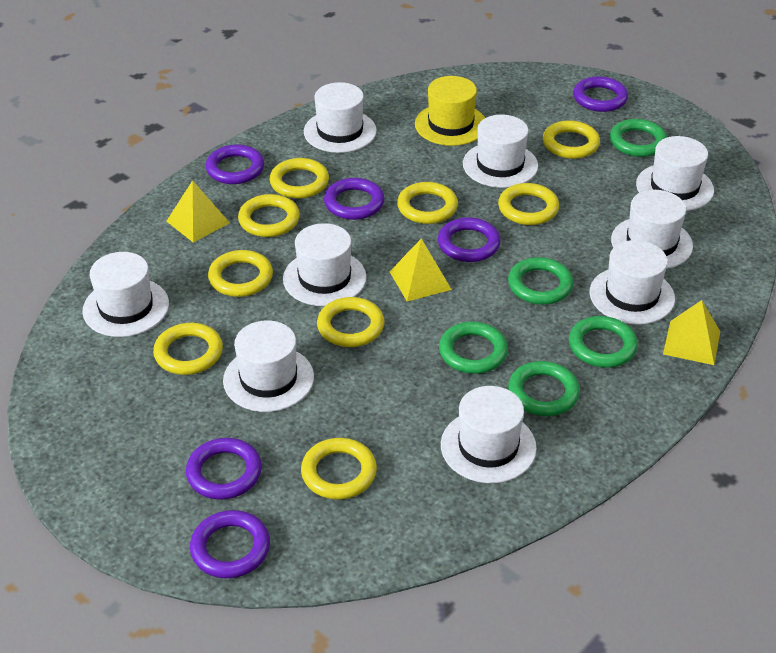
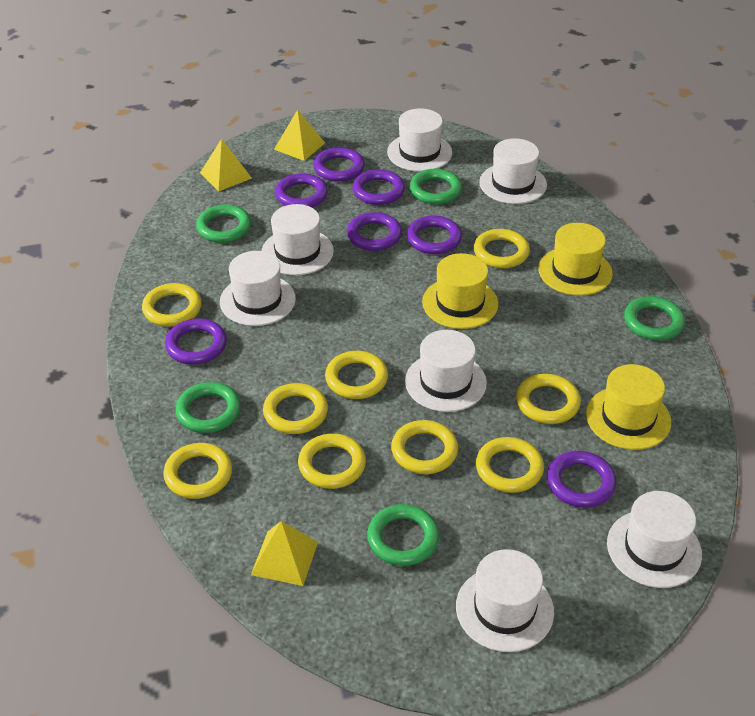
purple ring: [186,438,262,500] [190,510,270,578] [205,145,264,184] [324,178,385,220] [438,217,501,262] [573,76,628,112] = 6 -> [165,318,227,364] [275,173,328,207] [313,147,365,182] [347,212,402,251] [352,169,405,205] [407,216,462,254] [547,451,616,508] = 7
white hat: [82,252,169,337] [223,320,314,412] [283,223,367,306] [304,82,377,153] [441,386,537,483] [463,115,538,188] [590,240,675,325] [611,190,693,269] [636,136,714,211] = 9 -> [220,251,296,326] [261,204,334,275] [387,108,452,172] [405,330,487,412] [456,549,554,652] [479,138,547,204] [607,491,702,588] = 7
yellow hat: [415,76,485,146] = 1 -> [422,253,498,329] [538,223,613,296] [586,364,671,450] = 3

